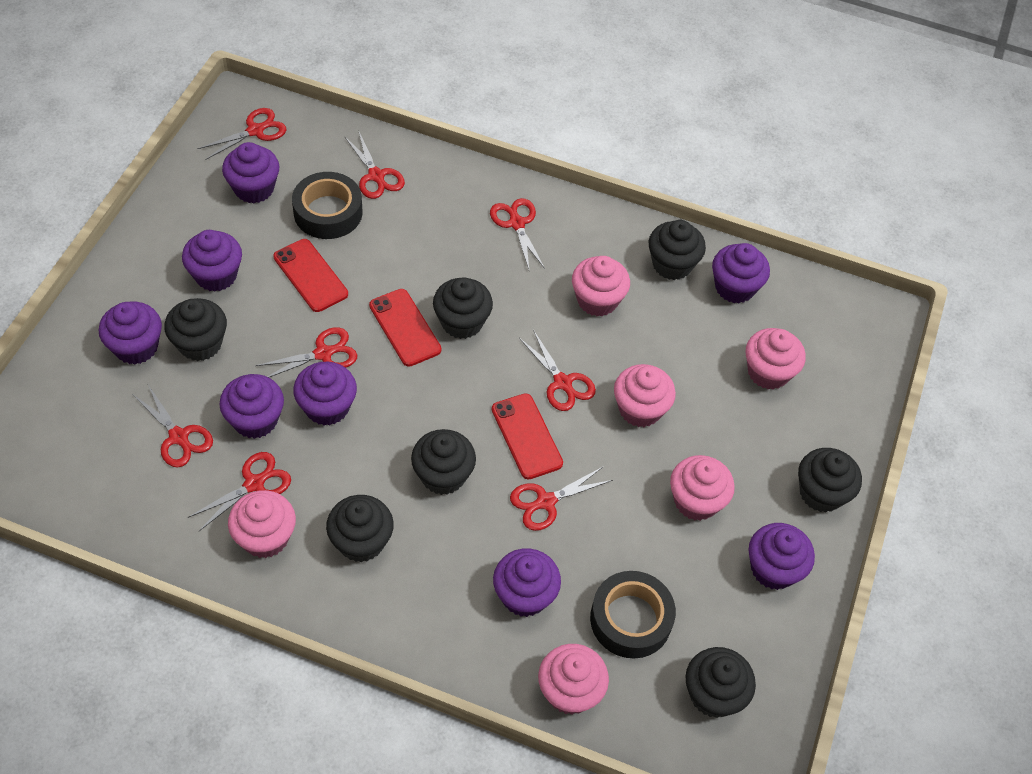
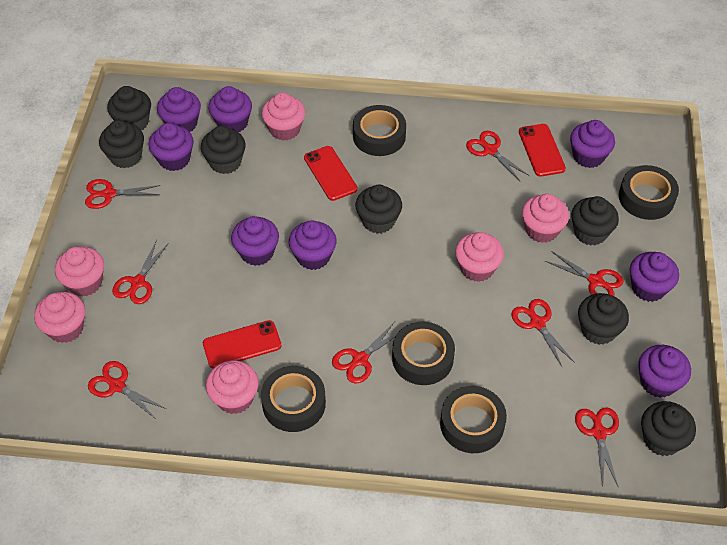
black tape: [292,172,363,239] [590,571,676,659] = 2 -> [261,366,326,432] [353,105,406,156] [392,322,455,385] [440,386,507,453] [619,165,679,220] = 5

